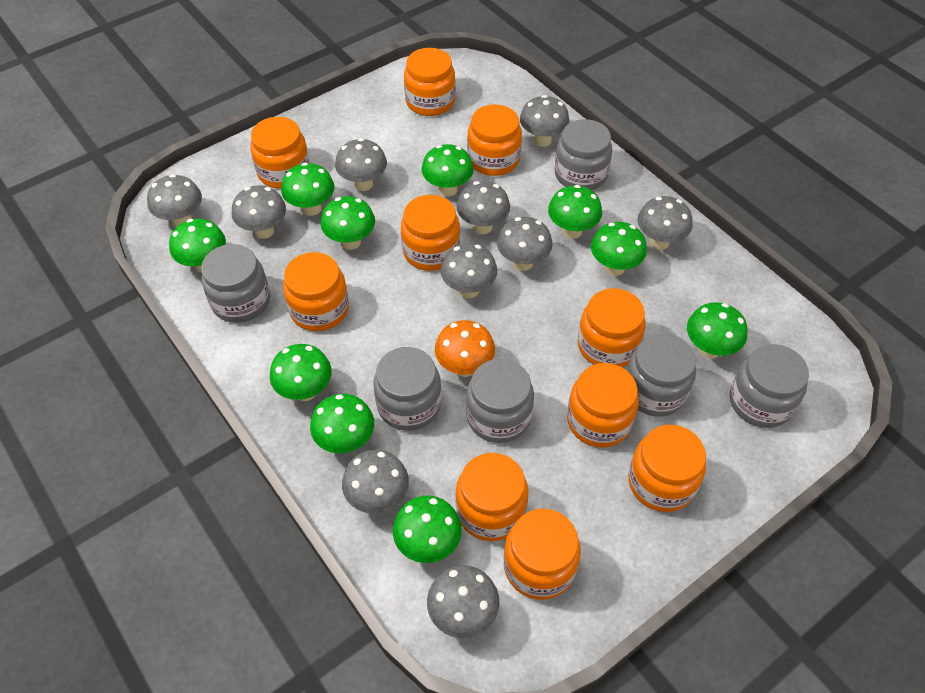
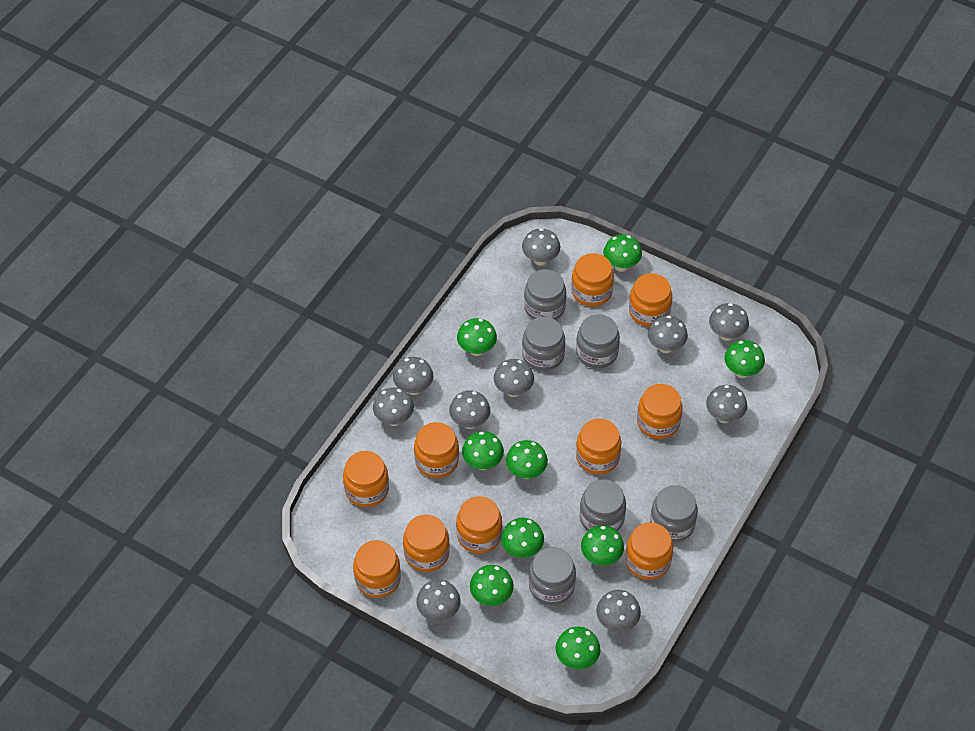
green mushroom: [169,219,226,273] [270,344,332,401] [281,162,334,216] [310,394,374,453] [320,196,375,250] [393,496,462,563] [421,144,474,196] [548,185,602,239] [591,222,647,276] [687,302,748,359] = 10 -> [457,318,497,356] [462,431,504,470] [470,565,514,606] [501,518,544,558] [506,440,548,479] [556,627,601,669] [581,525,624,566] [603,234,642,272] [724,340,765,378] = 9
orange mushroom: [435,320,495,377] = 1 -> none = 0

